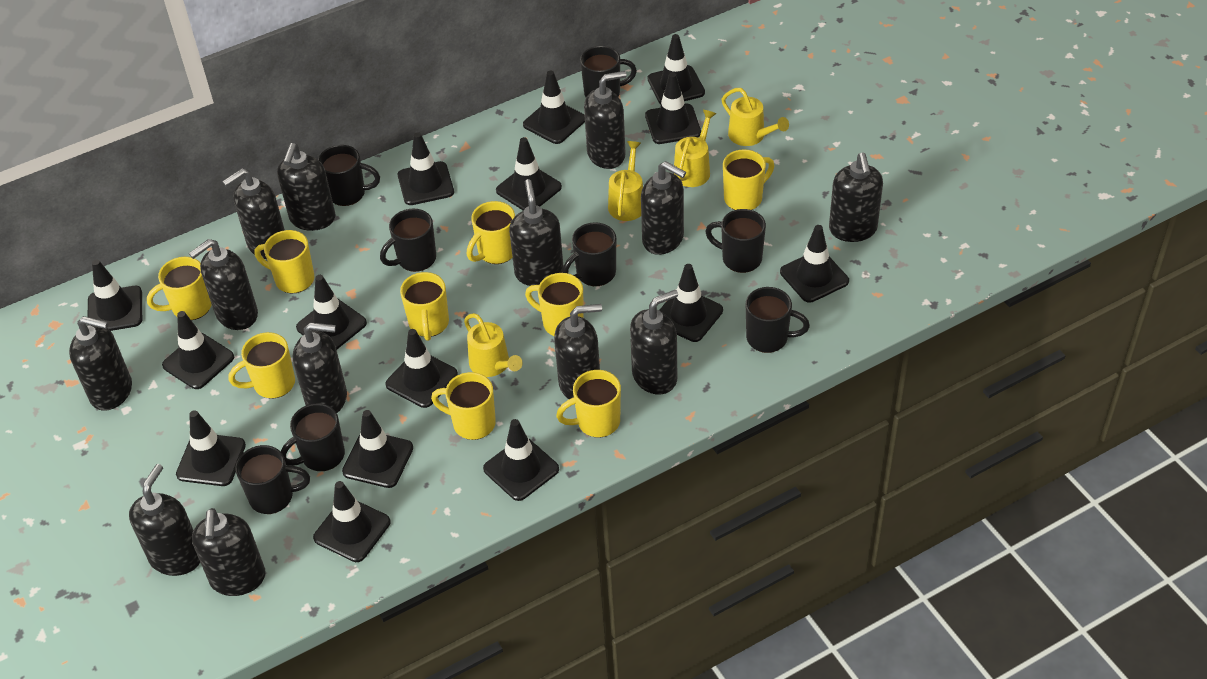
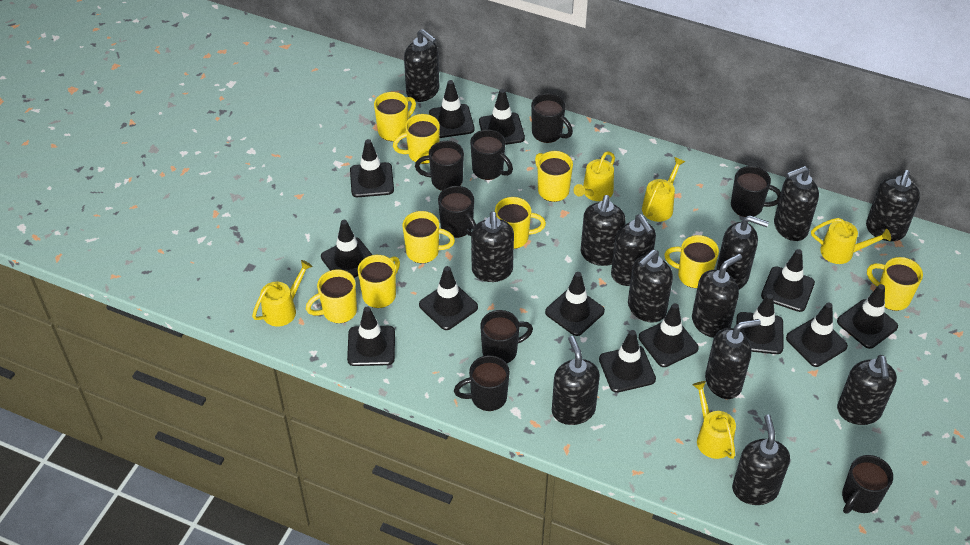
black traffic cone: [87,259,142,331] [162,311,234,389] [176,410,246,486] [296,275,367,350] [313,481,391,562] [342,410,413,488] [385,329,458,408] [398,132,454,205] [483,419,559,501] [496,137,562,211] [523,70,585,144] [645,73,701,144] [648,34,705,104] [659,264,723,342] [780,225,849,303] = 15 -> [321,220,372,278] [347,307,395,366] [350,139,394,197] [419,266,478,330] [429,80,474,138] [479,89,525,145] [545,272,605,336] [599,330,656,393] [639,303,699,367] [736,294,783,354] [761,249,815,312] [786,302,848,367] [837,284,898,349] = 13
yellow watering can: [464,313,523,377] [608,141,643,221] [673,110,716,187] [722,88,789,146] = 4 -> [252,260,313,327] [573,151,615,201] [642,157,685,222] [693,381,736,459] [811,218,891,264] = 5

